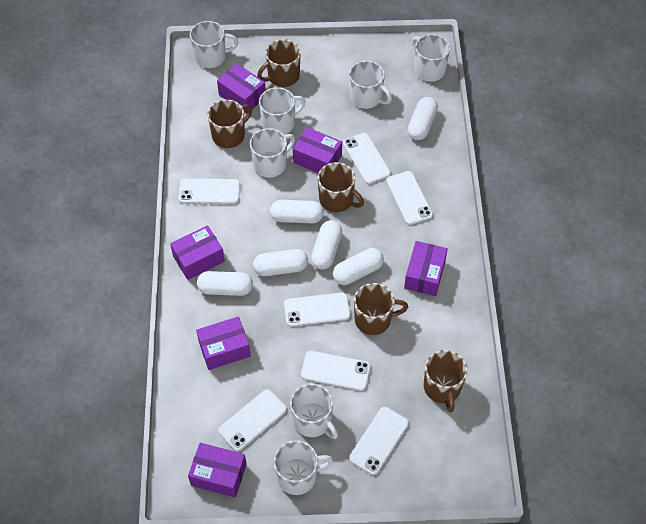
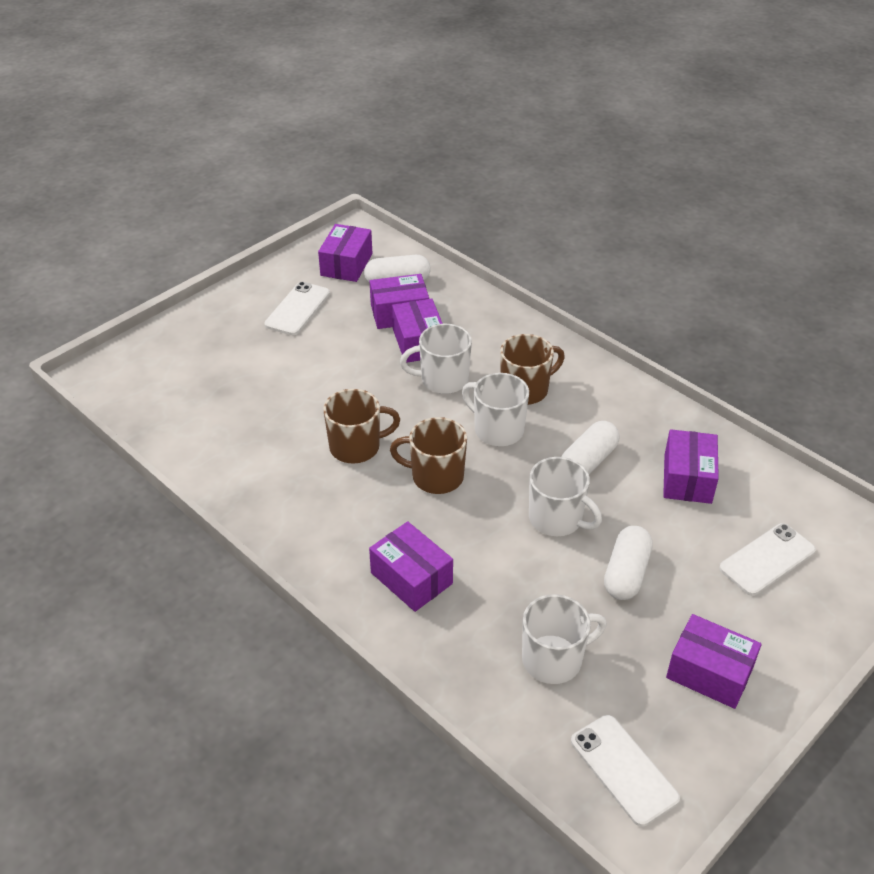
brown mug: [207,99,252,148] [257,39,301,87] [318,162,364,212] [354,283,408,335] [424,350,468,412] = 5 -> [323,389,400,463] [390,417,467,494] [500,334,565,405] = 3
white capsule: [197,271,253,296] [253,249,308,276] [270,200,324,223] [311,220,342,270] [333,248,384,285] [408,97,438,140] = 6 -> [364,255,431,283] [562,421,620,474] [604,526,653,600] = 3
white mug: [190,21,238,68] [250,128,295,178] [259,87,306,135] [274,440,334,495] [290,384,338,439] [349,61,392,109] [412,34,450,82] = 7 -> [400,324,472,394] [462,373,529,446] [522,594,607,684] [529,457,602,536] = 4
white phone: [179,179,240,204] [218,389,287,452] [284,293,350,327] [301,351,371,391] [343,133,391,184] [349,407,409,475] [386,171,433,225] = 7 -> [264,282,330,335] [571,715,680,827] [719,523,816,596] = 3

